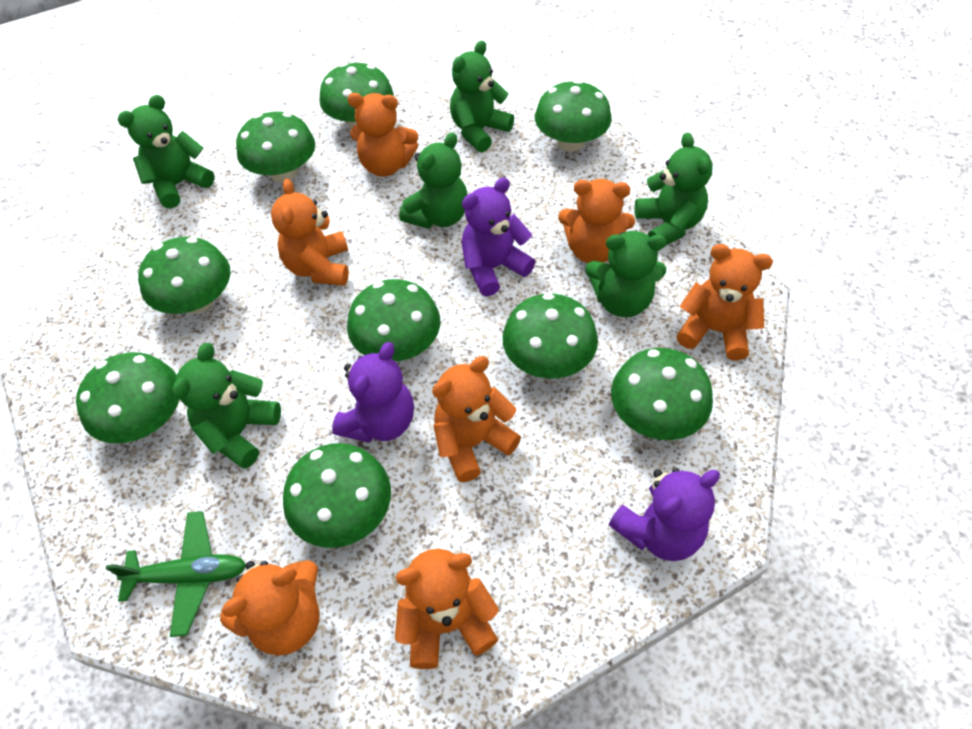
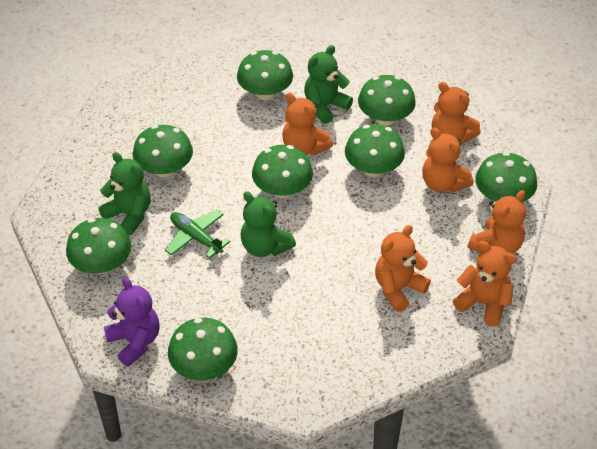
green mushroom: [76,352,179,443] [138,237,231,314] [236,111,315,182] [283,443,391,548] [319,62,394,129] [347,279,440,362] [502,293,598,379] [535,80,612,152] [611,348,713,440] = 9 -> [66,218,131,274] [133,125,193,177] [168,318,238,380] [237,50,293,100] [252,145,313,198] [345,124,405,177] [358,75,416,126] [475,152,537,202] = 8
green teddy bear: [117,95,215,209] [172,343,281,469] [399,132,468,229] [450,40,514,152] [585,231,666,317] [635,132,713,246] = 6 -> [98,152,151,235] [241,191,296,257] [304,45,353,124] = 3
orange teddy bear: [220,560,320,656] [271,179,349,286] [348,93,418,177] [395,549,499,669] [432,356,521,482] [558,179,635,263] [677,244,773,360] = 7 -> [282,92,333,155] [375,225,431,312] [422,127,474,193] [432,82,481,144] [453,241,516,326] [468,190,526,254] = 6
purple teddy bear: [332,342,414,443] [461,178,535,296] [609,468,720,561] = 3 -> [104,277,160,367] = 1

